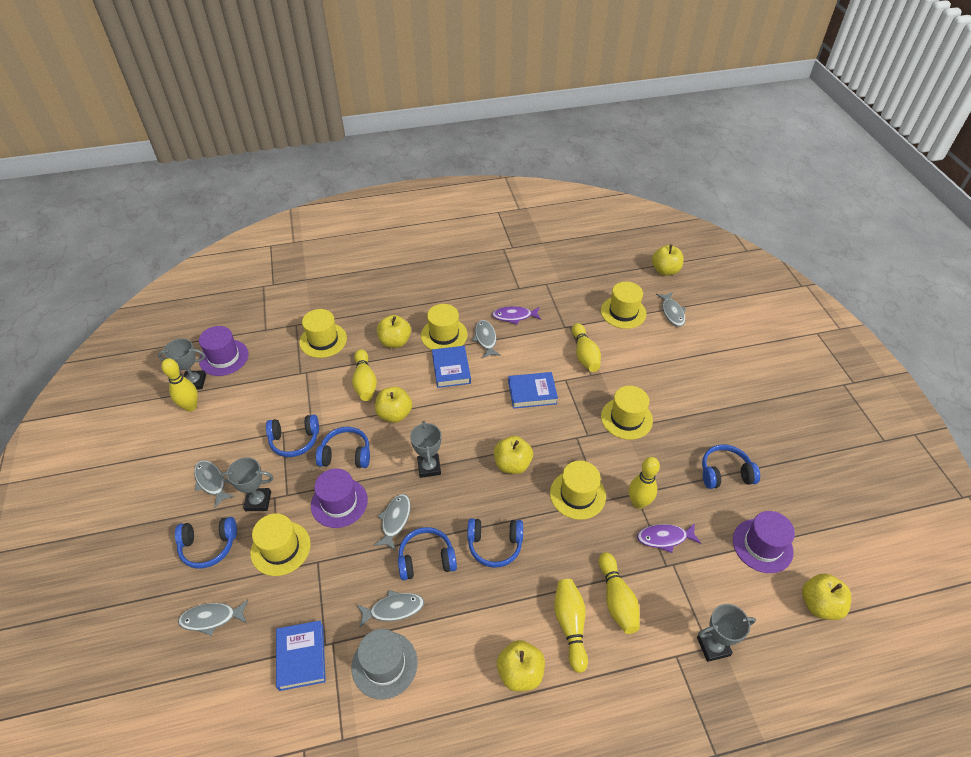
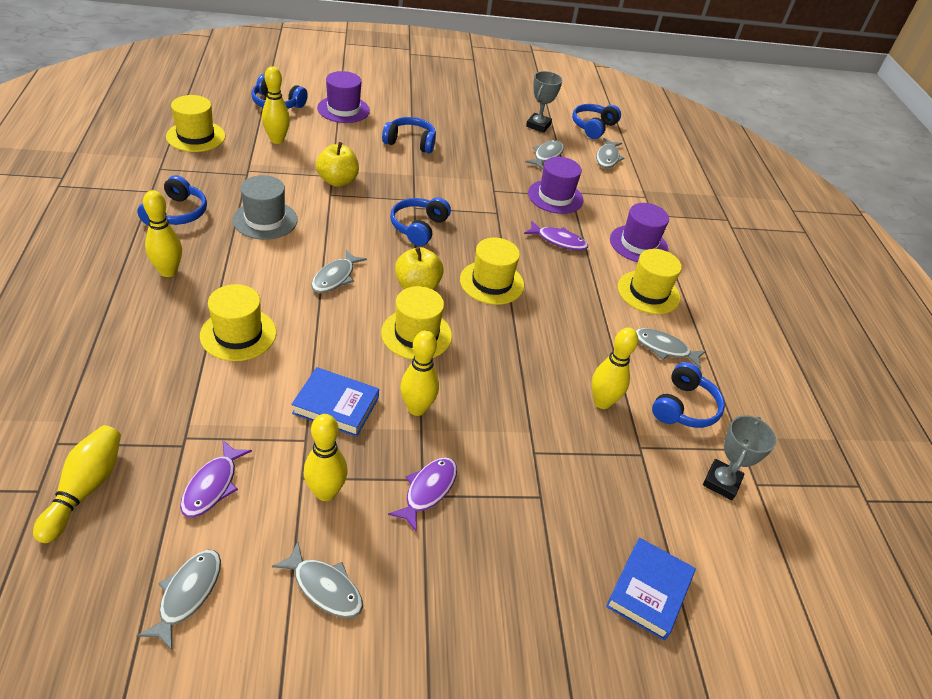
blue book: [276,620,326,691] [432,346,471,388] [508,372,558,409] = 3 -> [291,367,379,437] [606,538,696,640] = 2
grey trophy: [158,338,206,389] [220,457,273,511] [410,421,441,478] [697,604,756,662] = 4 -> [526,71,563,133] [703,415,776,500] = 2
purple fish: [492,306,541,325] [637,523,701,553] = 2 -> [180,440,252,518] [388,457,457,531] [524,221,588,251] = 3
yellow apple: [375,387,412,423] [377,315,411,348] [494,436,533,474] [497,640,545,692] [652,244,684,276] [802,573,851,620] = 6 -> [316,142,359,187] [395,247,444,290] = 2
yellow hat: [250,513,311,576] [299,309,347,358] [421,304,468,350] [550,461,606,520] [601,282,647,329] [601,386,653,440] = 6 -> [166,95,225,152] [200,284,276,361] [381,286,452,360] [460,238,524,305] [618,249,682,314] = 5

